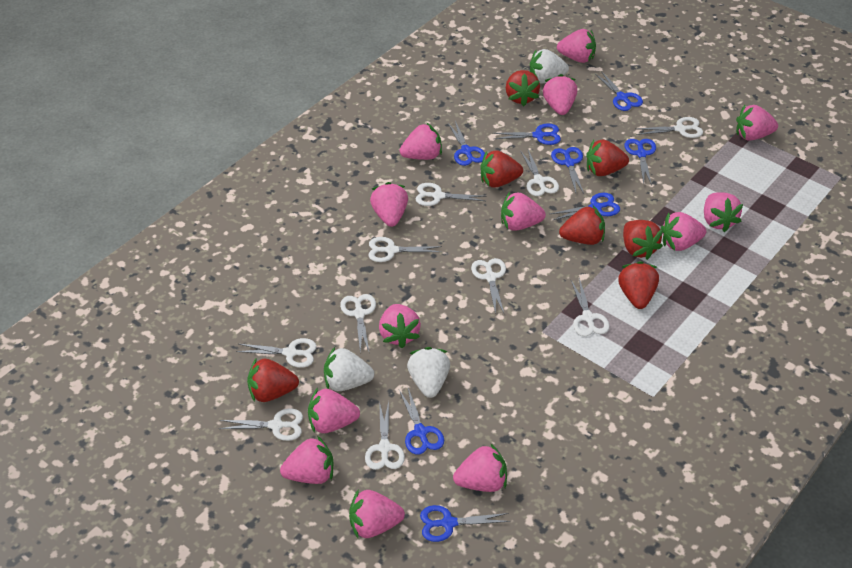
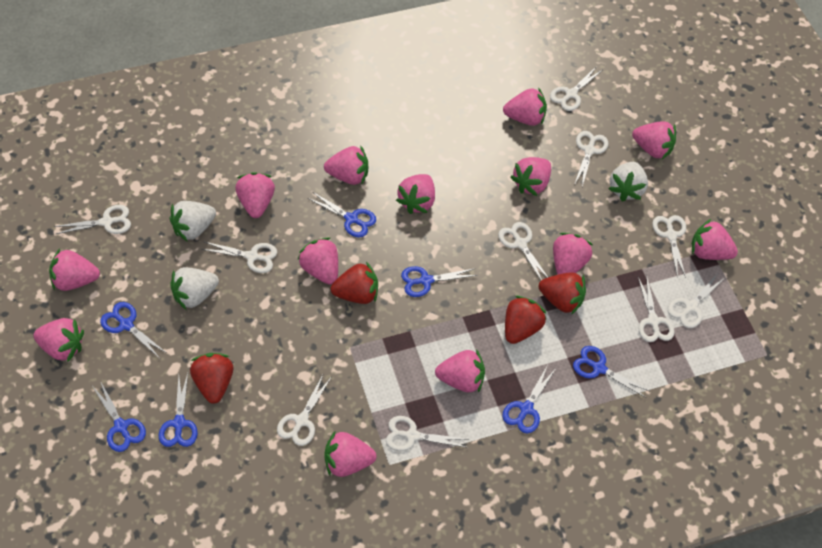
blue scissors: [399,388,444,455] [420,505,510,542] [448,121,485,166] [493,124,561,145] [550,193,620,220] [551,147,584,194] [595,71,643,111] [624,139,656,186] = 8 -> [93,383,146,452] [100,302,166,358] [159,373,198,447] [307,192,376,237] [401,266,478,297] [502,367,555,434] [573,346,649,398] = 7
red strawberry: [247,359,299,402] [480,150,523,188] [506,70,540,107] [559,206,605,245] [586,139,629,176] [618,261,659,309] [623,220,663,260] = 7 -> [190,353,234,404] [331,262,378,304] [505,296,547,344] [539,272,586,315] = 4

